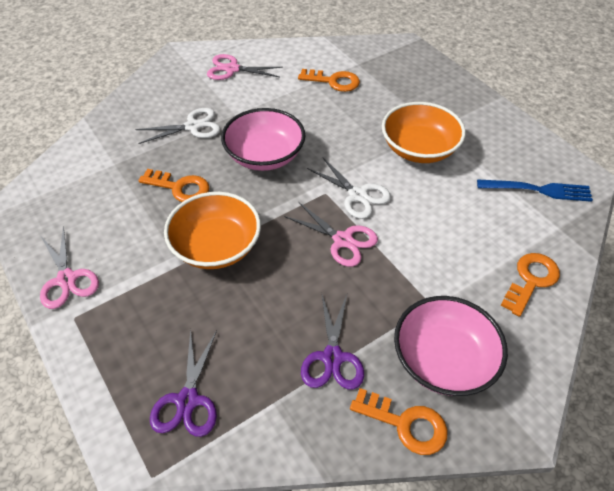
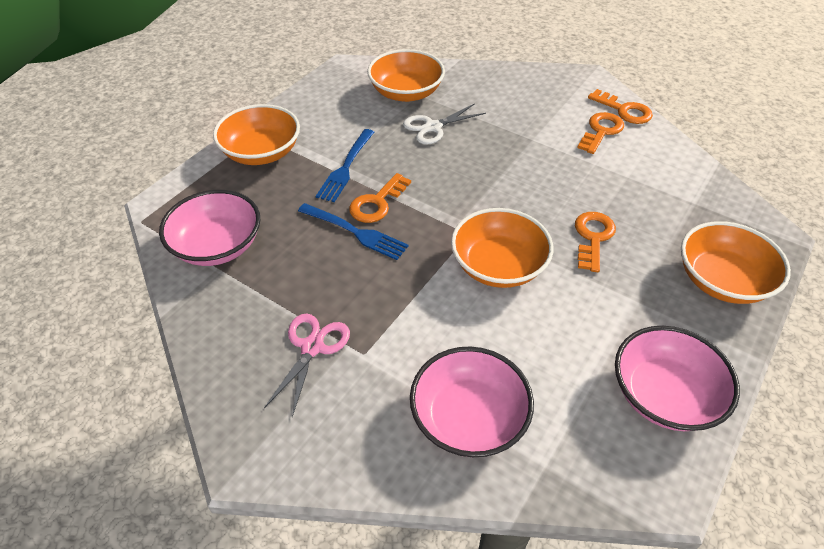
blue fork: [477,179,593,202] = 1 -> [298,203,409,260] [316,129,374,202] = 2
orange bowl: [164,192,261,269] [382,102,466,163] = 2 -> [213,104,300,165] [367,49,445,102] [451,208,553,288] [681,221,791,304] = 4
pink bowl: [221,108,305,171] [394,296,508,396] = 2 -> [159,190,260,266] [410,346,534,457] [615,326,740,431] = 3
pink scissors: [40,226,99,309] [207,54,283,80] [284,202,378,267] = 3 -> [264,313,350,417] = 1
purple scissors: [150,329,217,437] [301,294,364,389] = 2 -> none = 0
white scissors: [135,108,220,144] [307,158,391,219] = 2 -> [403,103,486,145] = 1

